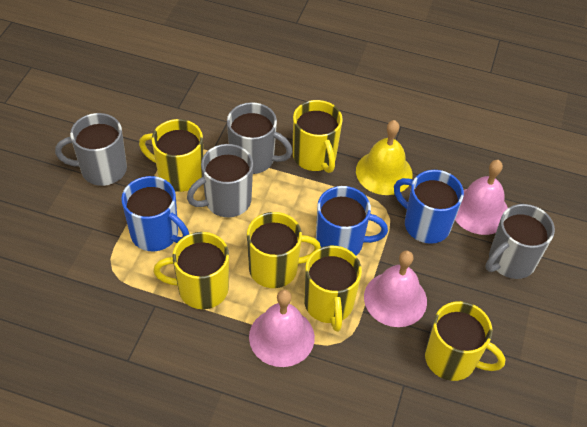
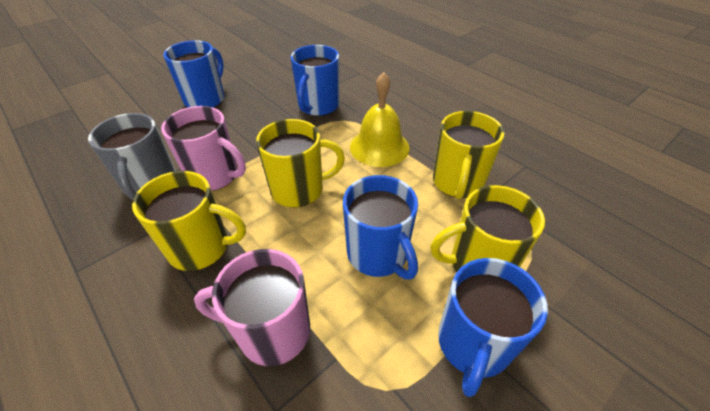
blue mug: [121,176,189,251] [316,186,388,256] [394,170,464,244] = 3 -> [163,40,225,107] [291,45,339,116] [343,175,418,280] [438,258,548,397] = 4
grey mug: [55,113,127,186] [187,144,253,217] [227,102,293,174] [485,204,555,279] = 4 -> [88,113,176,200] = 1
pink bell: [249,290,315,367] [364,250,427,327] [455,160,508,235] = 3 -> none = 0
pink mug: none = 0 -> [161,106,246,191] [194,249,310,366] = 2
yellow mug: [139,119,203,192] [153,232,229,309] [247,212,321,288] [293,100,343,173] [304,246,362,332] [425,301,505,381] = 6 -> [132,171,246,271] [256,119,345,208] [430,185,545,272] [433,111,505,199] = 4

